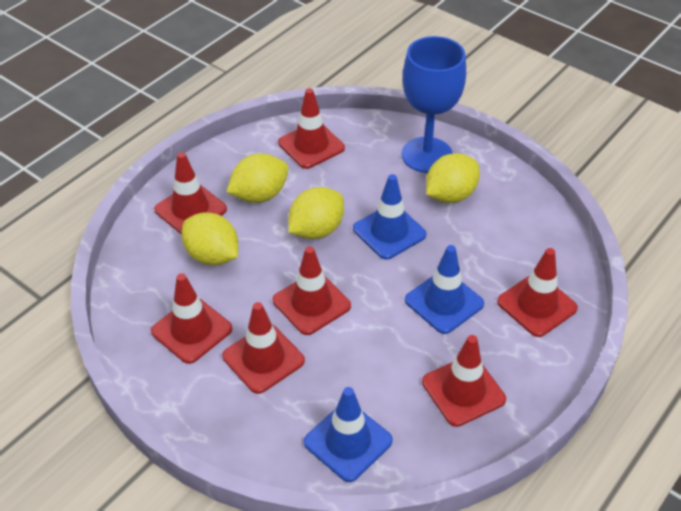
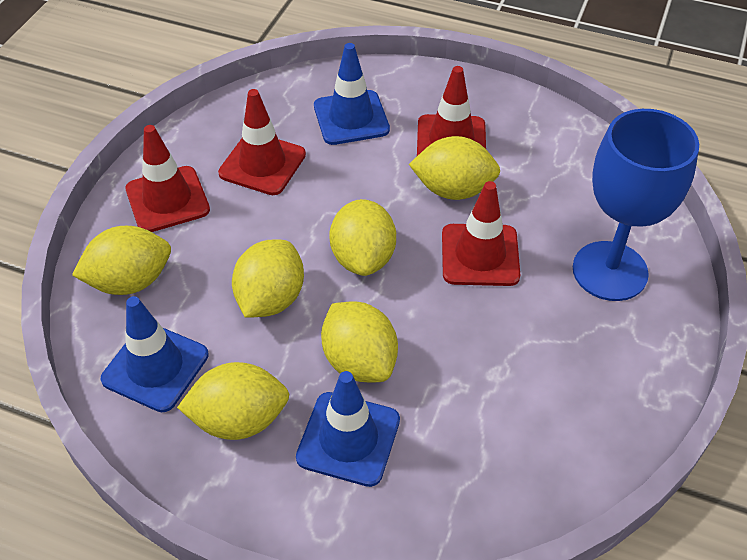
red traffic cone: [151,273,232,364] [154,152,227,235] [222,302,305,394] [273,246,351,335] [278,88,345,169] [422,335,506,427] [497,248,578,337] = 7 -> [126,125,210,232] [218,89,306,195] [417,66,486,156] [442,181,520,286] = 4
yellow lemon: [182,212,238,265] [227,153,288,203] [288,187,344,239] [426,153,480,203] = 4 -> [72,226,171,295] [177,362,290,440] [232,239,304,318] [321,301,398,382] [329,199,396,276] [409,136,500,200] = 6

